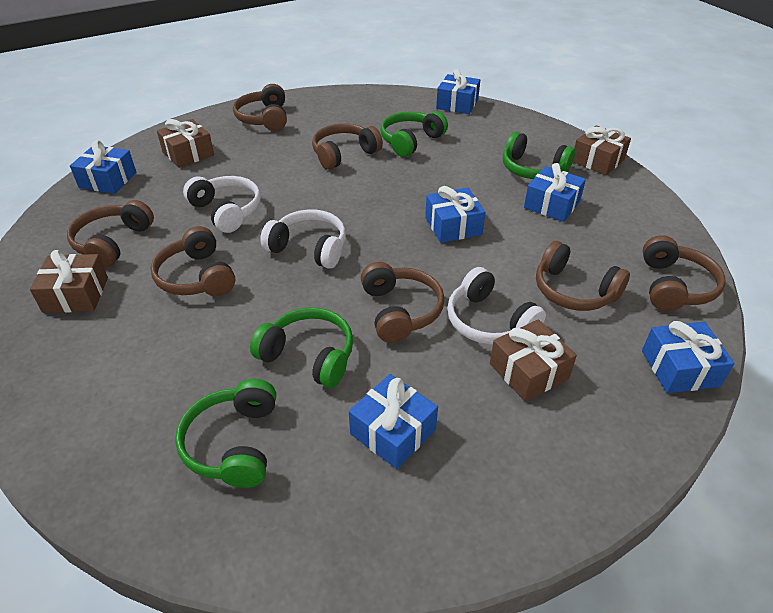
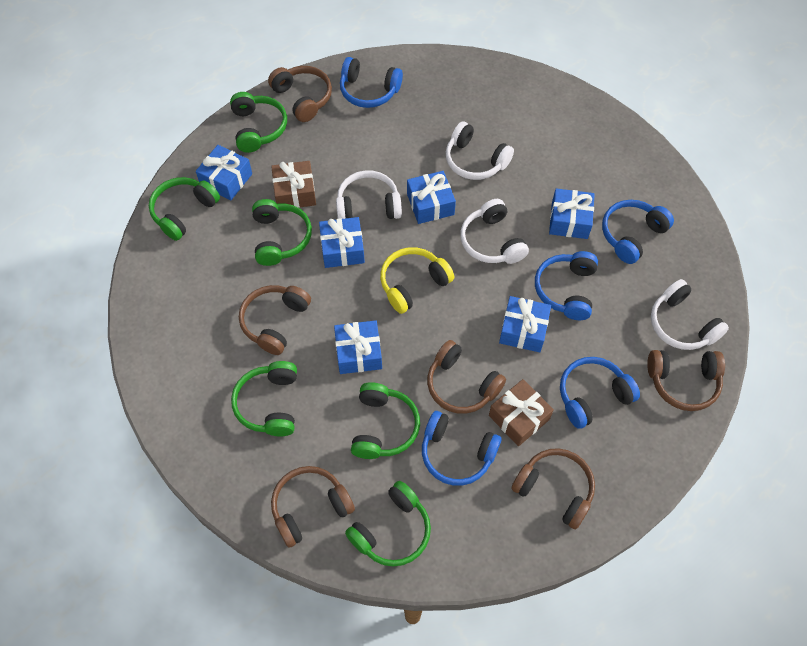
blue headphones: none = 0 -> [340,57,403,108] [422,411,502,486] [535,251,598,320] [560,357,640,429] [602,200,674,264] = 5
brown gift: [30,250,108,313] [157,119,214,168] [490,319,577,402] [573,125,631,175] = 4 -> [271,161,316,208] [489,379,554,446] = 2
brown headphones: [67,200,154,268] [151,226,235,296] [233,84,287,131] [312,123,383,170] [361,262,444,343] [536,241,630,311] [643,235,726,311] = 7 -> [239,285,311,355] [268,66,332,122] [271,466,355,548] [427,340,506,414] [511,448,595,529] [647,350,725,411] = 6
green headphones: [175,379,276,488] [250,307,353,388] [380,111,448,157] [503,132,575,179] = 4 -> [149,177,220,241] [230,92,287,153] [231,361,297,437] [252,199,312,266] [345,481,431,567] [351,382,420,459] = 6
white headphones: [183,176,261,233] [260,210,346,269] [447,267,546,344] = 3 -> [336,170,402,219] [446,121,514,180] [460,199,529,264] [651,279,729,350] = 4
yellow headphones: none = 0 -> [380,247,454,314] = 1

